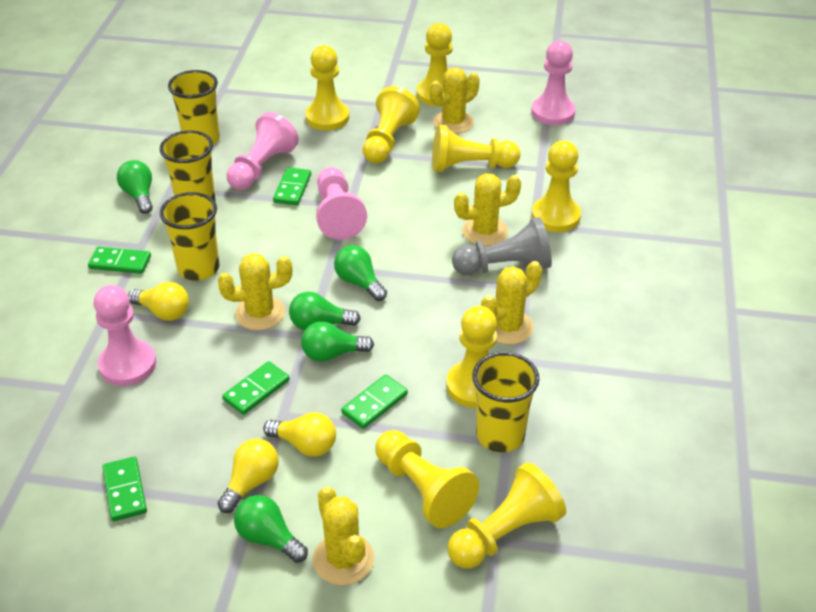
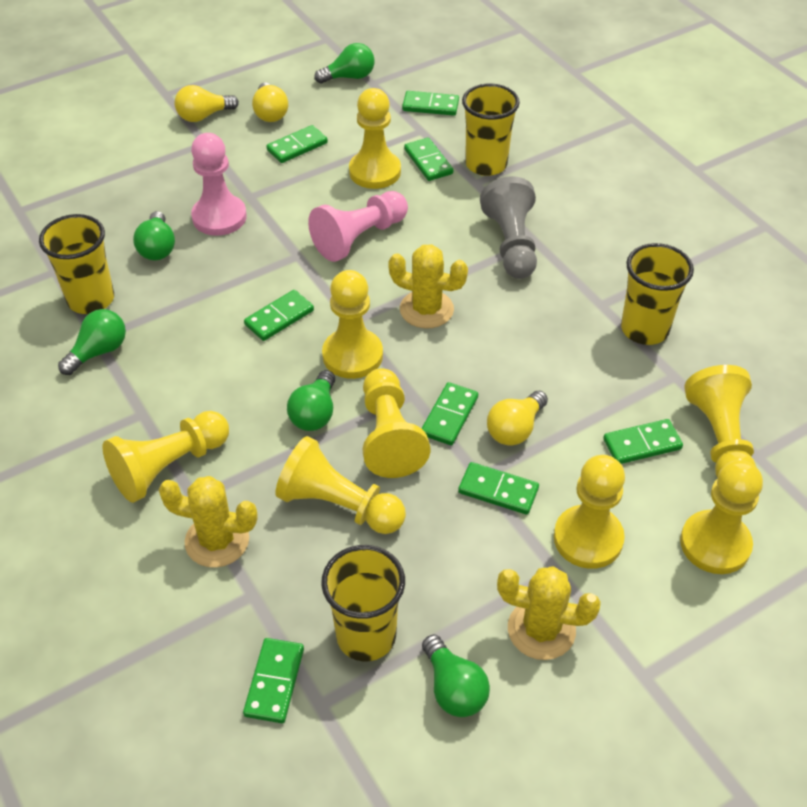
green domino: [88,247,151,274] [102,456,147,521] [222,361,290,415] [273,167,311,205] [341,374,408,429] = 5 -> [243,638,304,723] [244,290,314,341] [266,125,328,163] [402,91,459,116] [404,137,453,181] [421,382,478,445] [458,462,539,515] [603,419,683,464] = 8
pink pawn: [94,285,156,386] [227,112,299,190] [316,167,367,240] [531,41,576,125] = 4 -> [191,133,247,236] [308,191,408,262] = 2
yellow cactus: [218,253,292,331] [313,486,374,585] [429,67,480,134] [454,173,521,246] [481,261,542,345] = 5 -> [159,476,257,568] [388,244,468,329] [497,566,601,660] = 3

